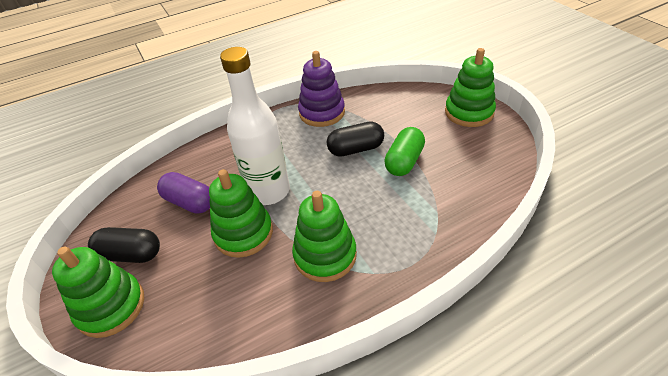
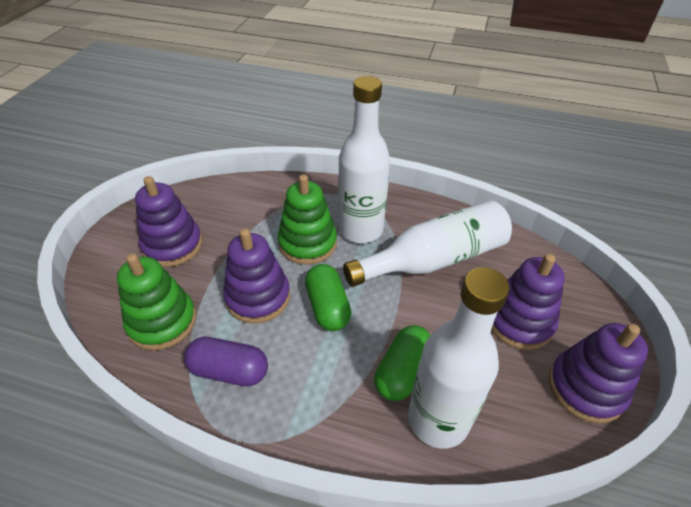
black capsule: [88,227,160,263] [327,121,384,157] = 2 -> none = 0
green capsule: [384,127,425,176] = 1 -> [305,264,351,331] [374,326,430,401] = 2
green stacking toy: [52,247,144,338] [209,169,273,258] [292,191,357,282] [445,48,496,127] = 4 -> [117,253,196,351] [278,174,337,265] = 2
purple stacking toy: [298,51,345,127] = 1 -> [135,176,202,267] [223,228,290,324] [491,254,565,350] [548,323,648,423] = 4
white bottle: [220,47,290,205] = 1 -> [338,76,390,243] [343,200,512,287] [408,267,510,449] = 3

